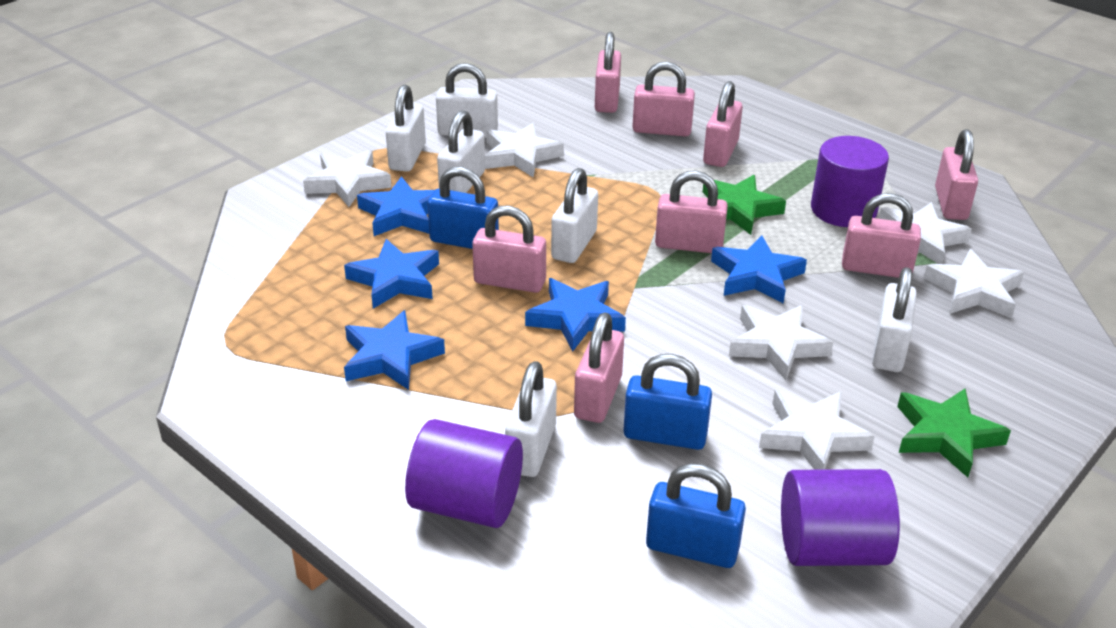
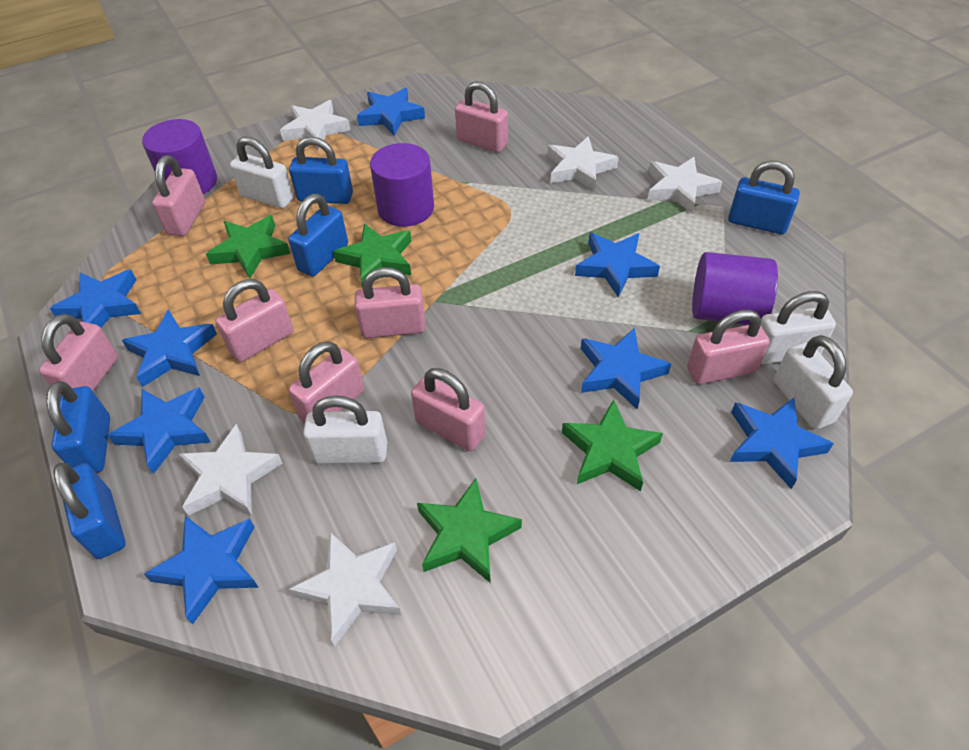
blue padlock: [427,167,499,249] [623,354,712,450] [646,463,746,568] = 3 -> [46,381,110,473] [53,463,126,559] [288,194,348,277] [289,137,353,204] [728,161,800,234] = 5
blue star: [344,239,439,309] [344,310,445,390] [357,176,434,236] [525,278,626,351] [711,235,807,304] = 5 -> [49,270,141,327] [108,387,210,474] [122,309,217,387] [144,516,259,624] [357,88,425,136] [575,233,660,298] [581,328,671,409] [730,398,834,489] = 8
green star: [702,175,786,235] [897,388,1011,478] = 2 -> [206,215,290,279] [333,223,411,288] [417,478,522,583] [562,399,663,491] = 4
white padlock: [386,84,426,172] [436,63,498,138] [437,110,485,193] [505,361,557,477] [551,168,598,263] [872,267,917,372] = 6 -> [230,137,294,208] [303,395,387,464] [761,291,836,364] [774,335,853,429] = 4
white star: [303,150,392,207] [485,123,564,178] [729,305,833,380] [759,390,875,470] [879,202,972,264] [924,249,1024,318] = 6 -> [179,424,282,516] [280,100,350,149] [289,532,401,647] [548,136,619,191] [647,157,722,214] = 5

